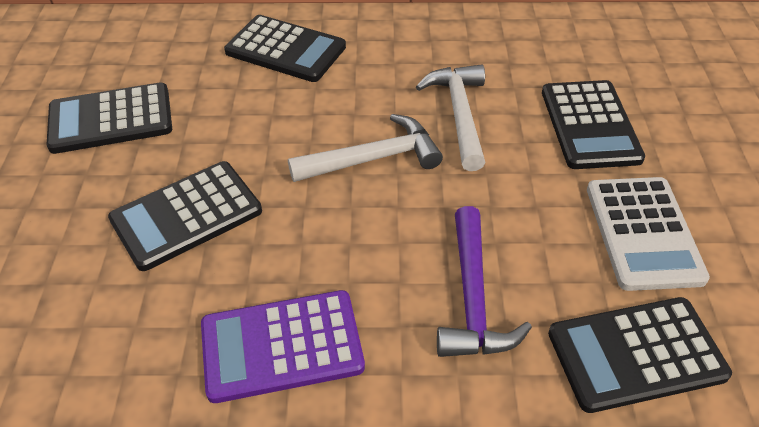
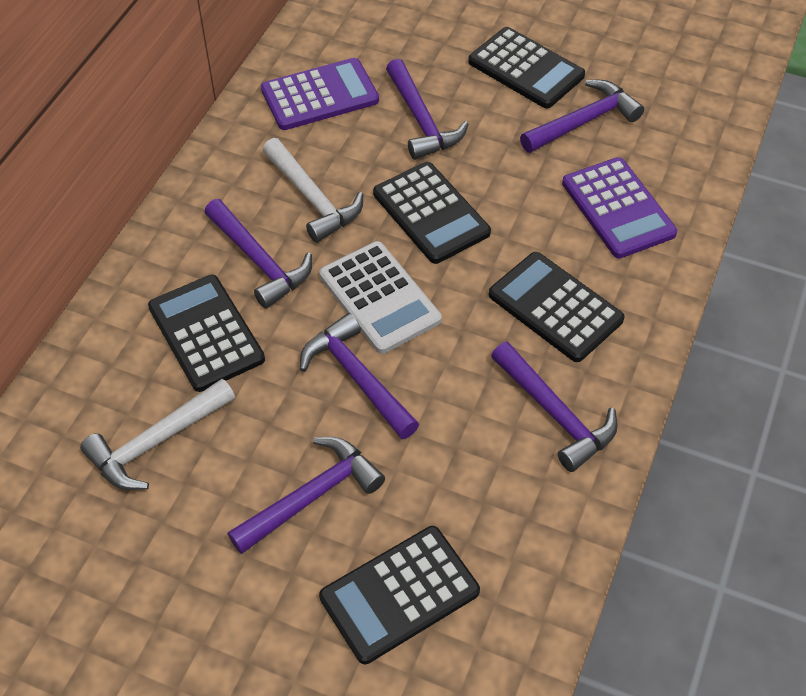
purple calculator: [201,290,365,403] = 1 -> [261,58,379,130] [562,157,677,258] = 2
purple hammer: [437,206,532,357] = 1 -> [204,199,312,309] [228,437,385,554] [300,313,419,439] [386,59,469,160] [491,342,618,472] [520,80,644,153] = 6

